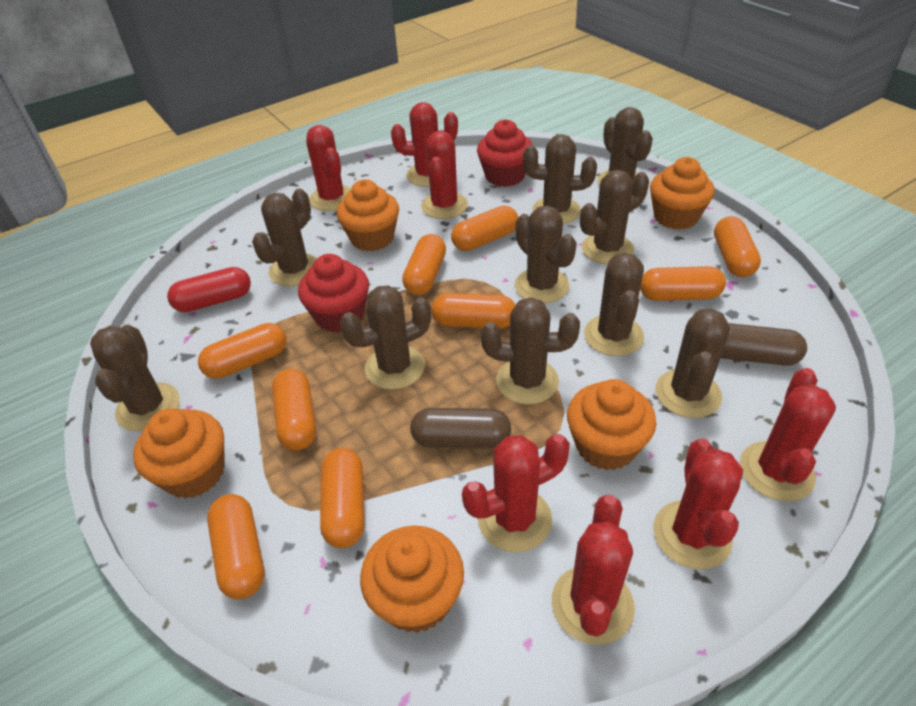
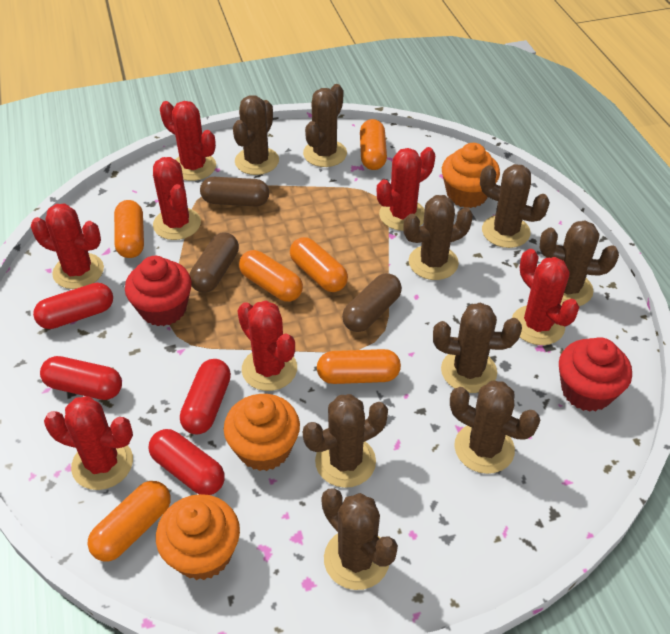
brown cactus: [90,325,180,431] [252,189,317,286] [340,285,431,390] [481,297,580,404] [515,205,577,303] [523,134,597,224] [580,170,649,264] [584,252,644,356] [597,107,653,186] [655,309,730,418] = 10 -> [233,95,279,175] [303,84,347,167] [303,394,388,488] [322,488,398,590] [403,195,473,280] [433,302,522,393] [450,380,540,474] [480,164,550,248] [540,221,619,306] = 9
brown capsule: [410,408,511,448] [721,323,807,366] = 2 -> [189,232,239,293] [200,177,269,206] [342,273,402,332] = 3
orange capsule: [198,323,287,379] [207,494,265,599] [272,369,316,451] [320,448,365,548] [402,234,446,295] [431,293,515,329] [451,206,518,251] [640,266,726,301] [714,216,761,277] = 9 -> [88,481,170,561] [114,200,144,258] [239,250,303,302] [290,237,348,292] [317,349,401,384] [360,119,387,170] = 6
orange cupcake: [133,408,224,498] [337,179,399,251] [360,526,464,633] [567,379,656,470] [650,157,715,230] = 5 -> [156,494,240,580] [224,394,300,471] [442,143,500,208] = 3
red capsule: [167,267,251,312] = 1 -> [33,283,113,329] [40,356,122,400] [149,429,225,495] [180,359,231,435] = 4

